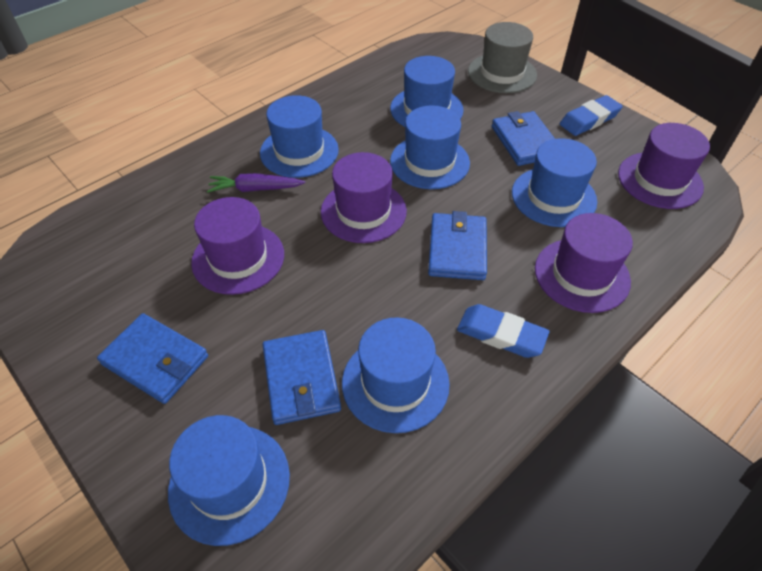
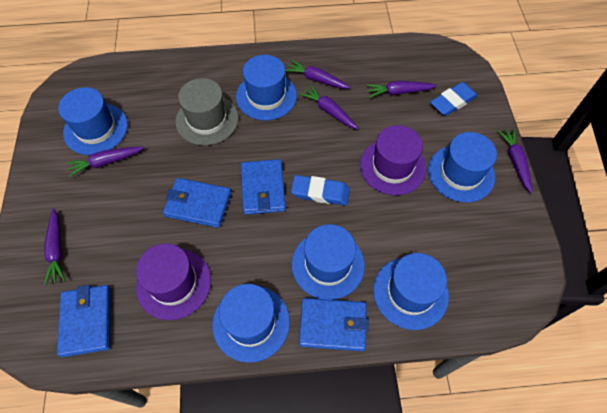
purple carrot: [207,173,306,193] = 1 -> [44,208,66,286] [66,146,144,177] [285,60,351,89] [299,85,359,129] [366,81,437,98] [498,128,532,193] = 6
purple hat: [191,197,284,295] [321,152,407,243] [535,213,633,313] [618,123,710,209] = 4 -> [136,243,211,320] [360,125,426,195] = 2

